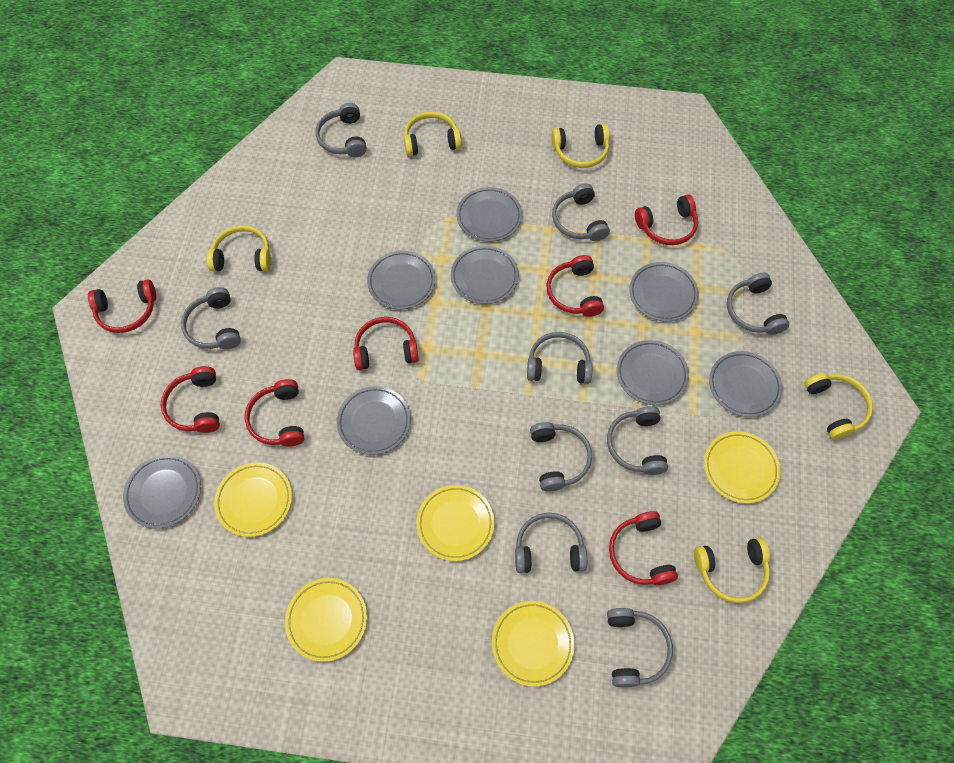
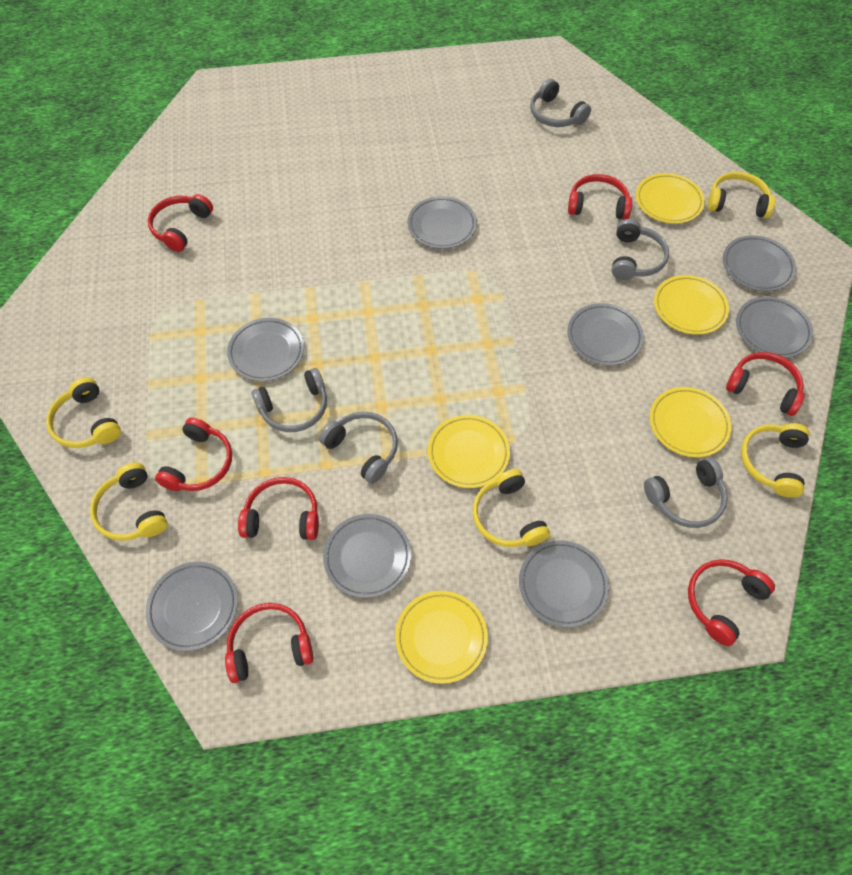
grey headphones: [181,287,241,349] [316,103,367,157] [515,513,587,573] [527,332,592,384] [530,422,592,492] [552,183,610,241] [607,406,668,475] [607,608,673,687] [727,273,789,335] = 9 -> [251,368,327,432] [319,412,398,484] [530,79,591,127] [612,219,669,280] [644,458,728,528] = 5

